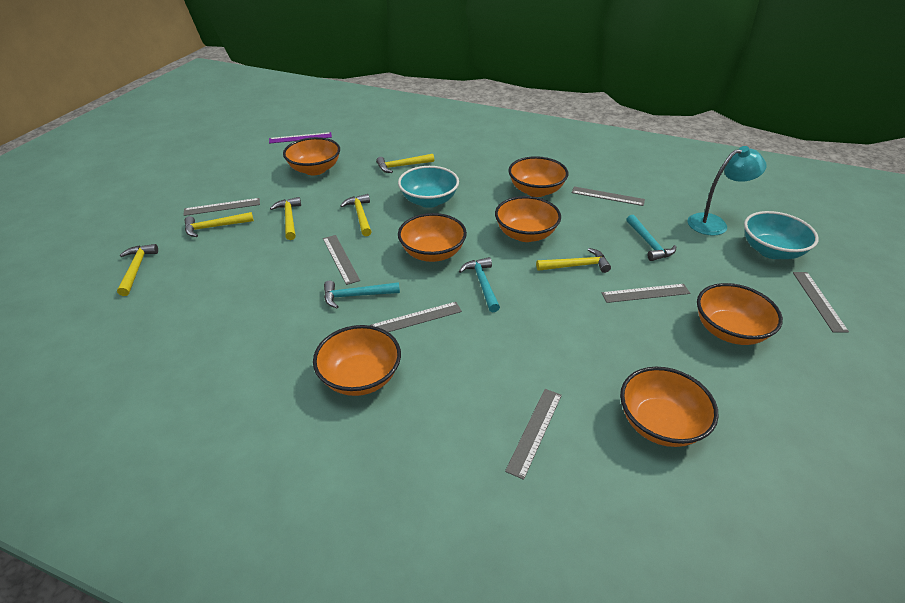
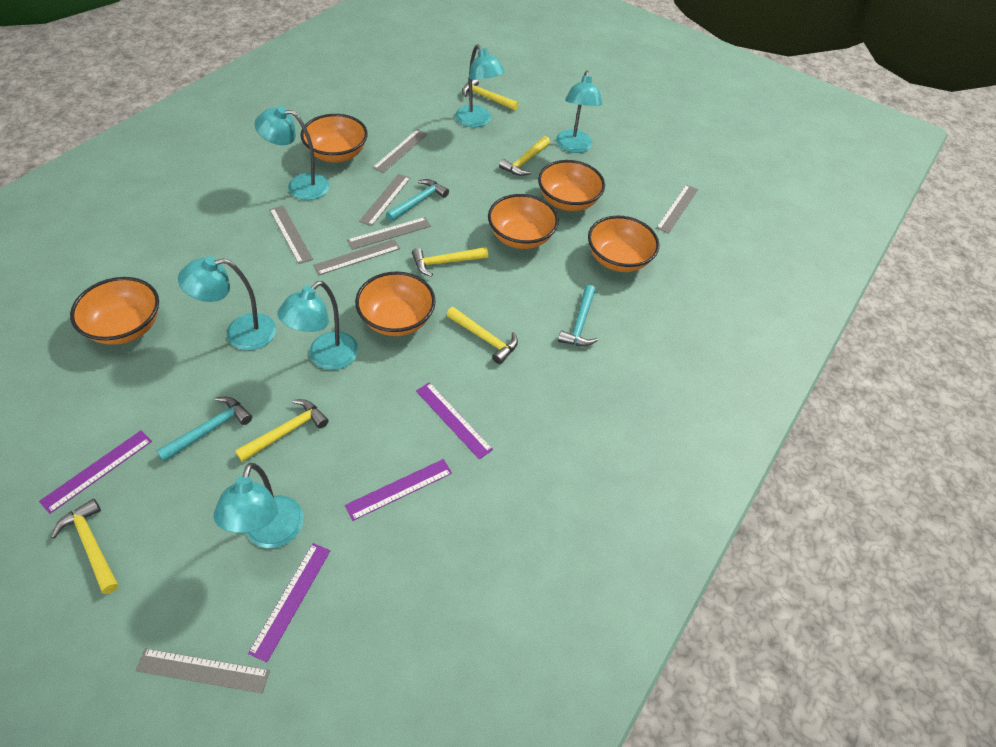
orange bowl: [283,137,340,175] [313,325,401,396] [398,213,467,262] [495,196,561,242] [509,156,568,197] [620,367,719,447] [697,283,783,345] = 7 -> [70,277,159,345] [301,114,368,162] [355,271,436,336] [488,194,559,249] [538,160,605,211] [588,215,660,272] = 6
purple ruler: [269,132,332,144] = 1 -> [39,430,152,514] [248,543,330,662] [345,459,452,521] [416,382,493,460] = 4
turquoise bowl: [398,166,459,208] [744,211,819,259] = 2 -> none = 0
turquoise lamp: [687,146,767,236] = 1 -> [178,256,276,350] [214,463,304,548] [254,106,330,200] [277,281,359,370] [455,44,505,128] [556,71,602,153] = 6

